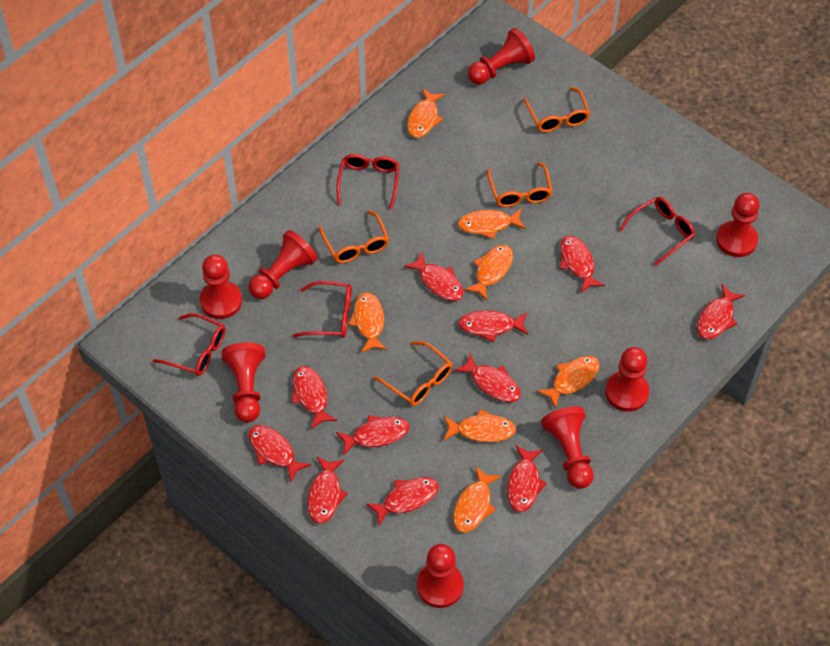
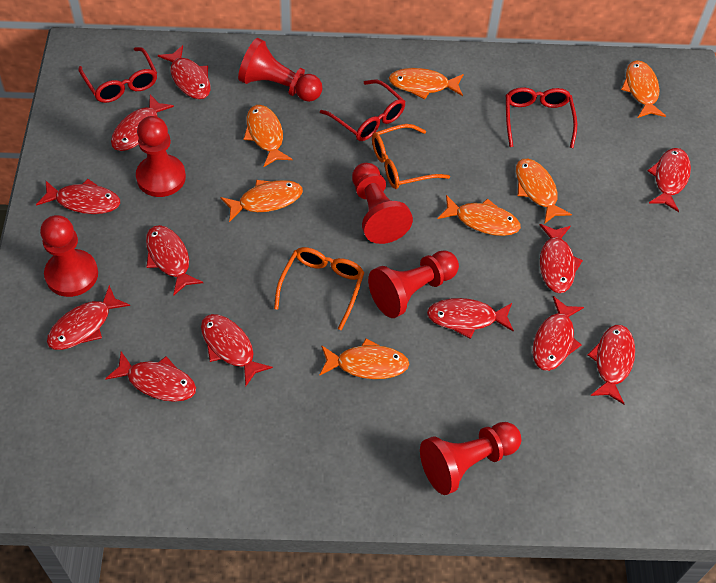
orange glasses: [319,210,389,263] [374,341,453,406] [487,162,552,207] [523,87,590,132] = 4 -> [274,247,365,330] [372,124,450,189] = 2
red fish: [248,425,311,482] [291,366,337,430] [307,457,348,524] [336,415,409,456] [366,477,439,526] [404,253,463,301] [454,353,521,402] [458,310,528,342] [507,446,547,512] [560,236,605,293] [697,284,745,339] = 11 -> [36,179,120,214] [47,285,130,350] [105,351,196,402] [111,94,174,151] [146,225,203,296] [158,45,211,99] [201,314,273,386] [427,298,514,339] [533,296,584,371] [540,224,583,293] [587,325,635,404] [648,148,691,212] = 12
red glasses: [153,313,225,376] [293,281,352,338] [336,154,399,209] [619,197,695,266] = 4 -> [78,47,157,103] [320,80,406,141] [506,87,577,148] = 3
red pawn: [200,254,242,319] [221,343,266,423] [248,230,318,299] [417,544,464,608] [468,28,535,85] [541,406,594,489] [605,347,649,412] [716,193,760,257] = 8 -> [40,215,98,297] [136,116,186,197] [238,38,323,102] [352,163,413,244] [368,250,459,318] [420,422,521,495] = 6

